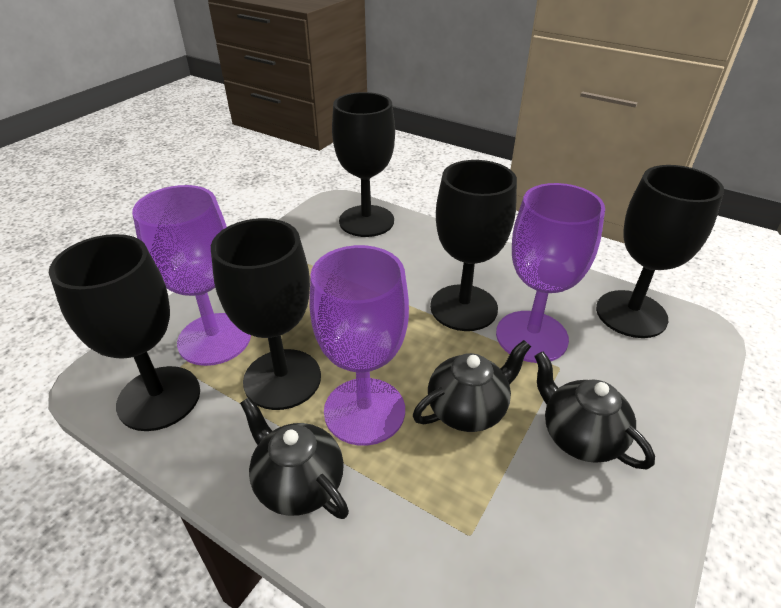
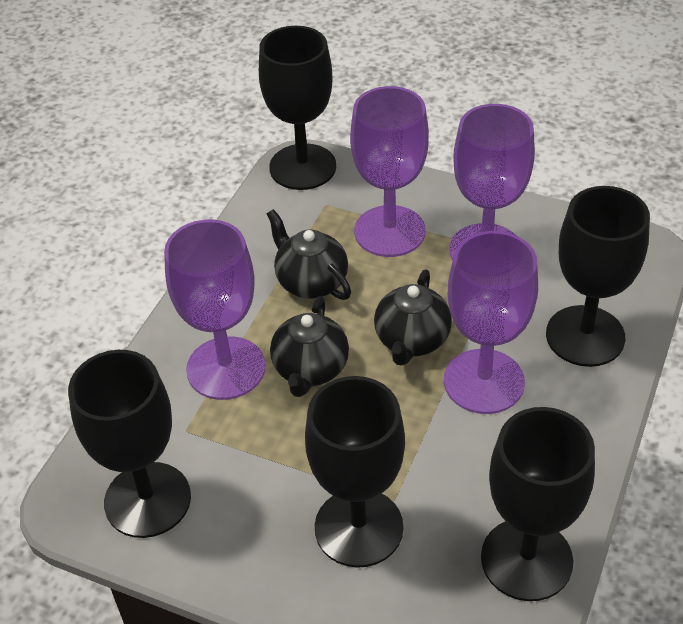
purple goblet: [132,185,251,366] [309,245,409,446] [496,183,605,363] = 3 -> [164,220,265,400] [350,86,429,257] [444,231,538,414] [450,104,535,260] = 4

